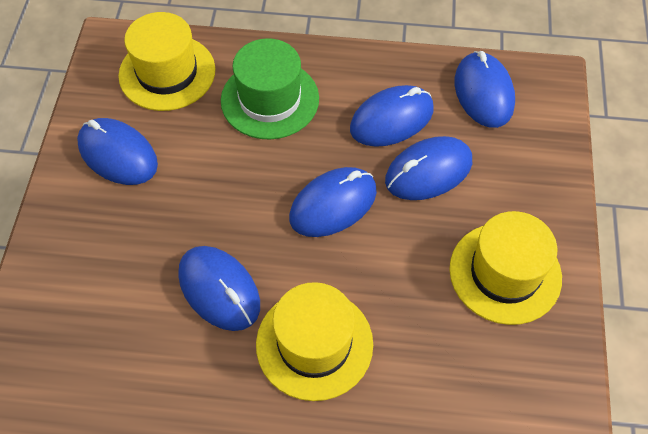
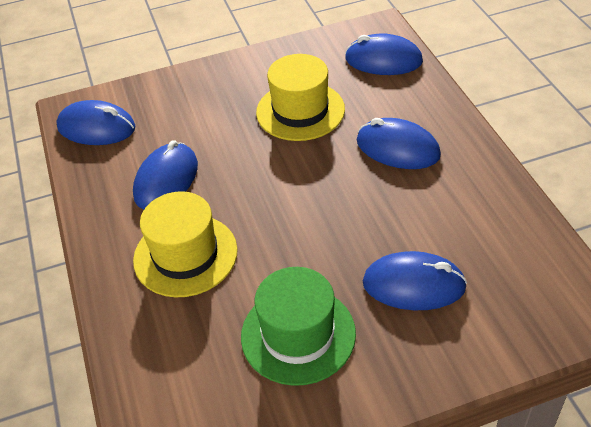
blue mouse: [77,118,158,185] [178,246,260,331] [289,167,377,237] [350,85,434,147] [385,136,472,200] [455,51,515,128] = 6 -> [56,100,136,145] [133,140,198,209] [345,33,423,75] [357,118,441,169] [363,251,467,310] = 5
yellow hat: [118,12,215,111] [256,282,373,401] [449,211,562,325] = 3 -> [133,191,238,298] [256,54,345,141] = 2

